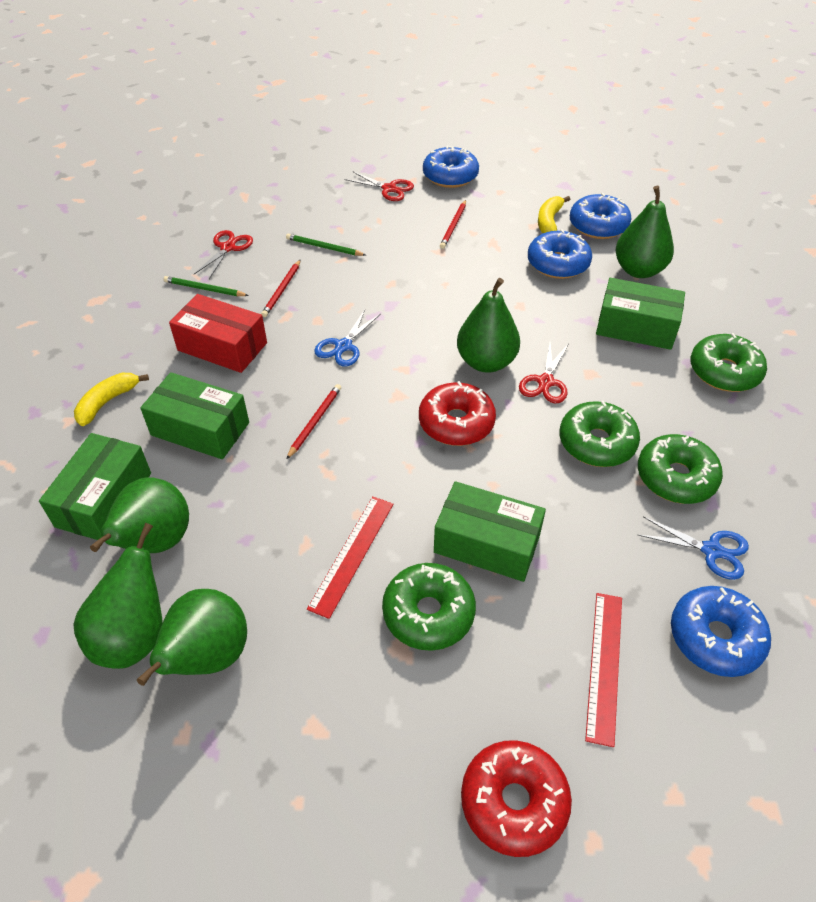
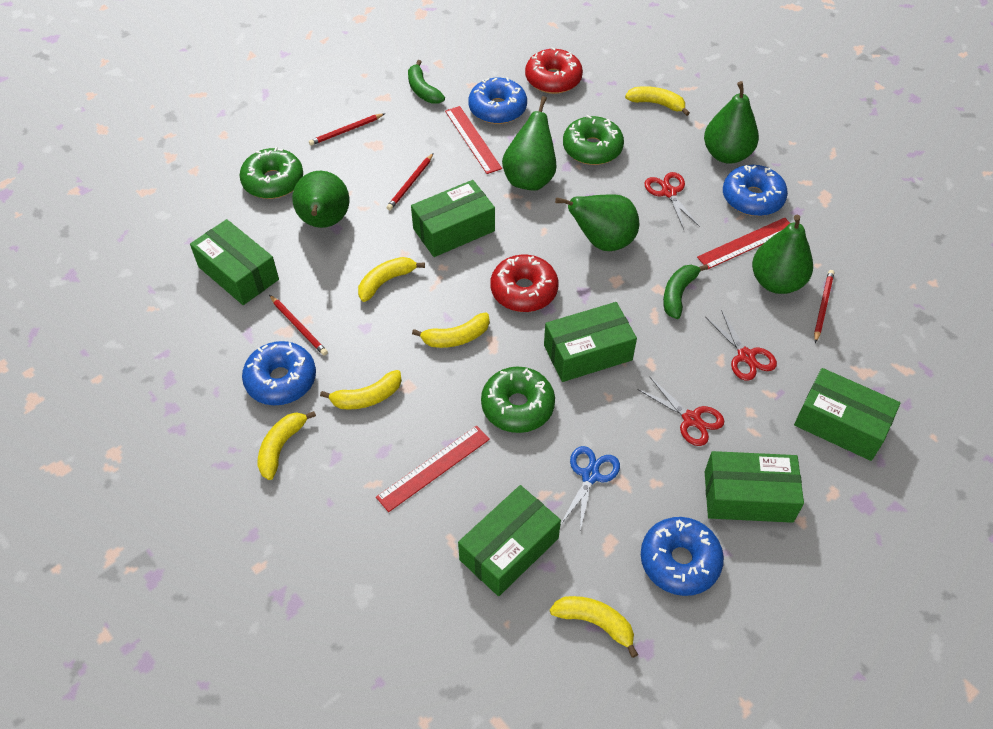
blue scissors: [314,310,381,366] [638,516,749,580] = 2 -> [560,446,620,532] = 1
green banana: none = 0 -> [408,60,445,104] [663,264,708,319] = 2
green box: [39,433,151,540] [140,372,249,459] [434,481,546,582] [596,278,685,350] = 4 -> [190,219,279,305] [411,180,495,257] [458,485,561,596] [544,302,637,382] [705,451,804,523] [794,368,900,461] = 6
green donut: [382,563,476,651] [560,401,640,467] [638,434,723,504] [690,333,767,392] = 4 -> [239,147,303,199] [481,367,555,433] [563,115,624,165] = 3
green pencil: [164,276,249,296] [286,234,366,256] = 2 -> none = 0
red box: [169,294,267,373] = 1 -> none = 0
red pencil: [261,259,301,317] [287,384,341,459] [440,200,466,249] = 3 -> [269,295,328,356] [309,113,385,146] [387,153,434,210] [814,270,834,343] = 4
red ruler: [307,496,393,619] [585,593,622,747] = 2 -> [376,426,490,512] [445,106,502,174] [697,218,790,269] = 3
yellow banana: [74,373,149,426] [538,196,570,233] = 2 -> [258,411,316,480] [320,370,402,410] [358,257,425,302] [412,312,490,348] [550,596,638,658] [625,86,690,116] = 6

